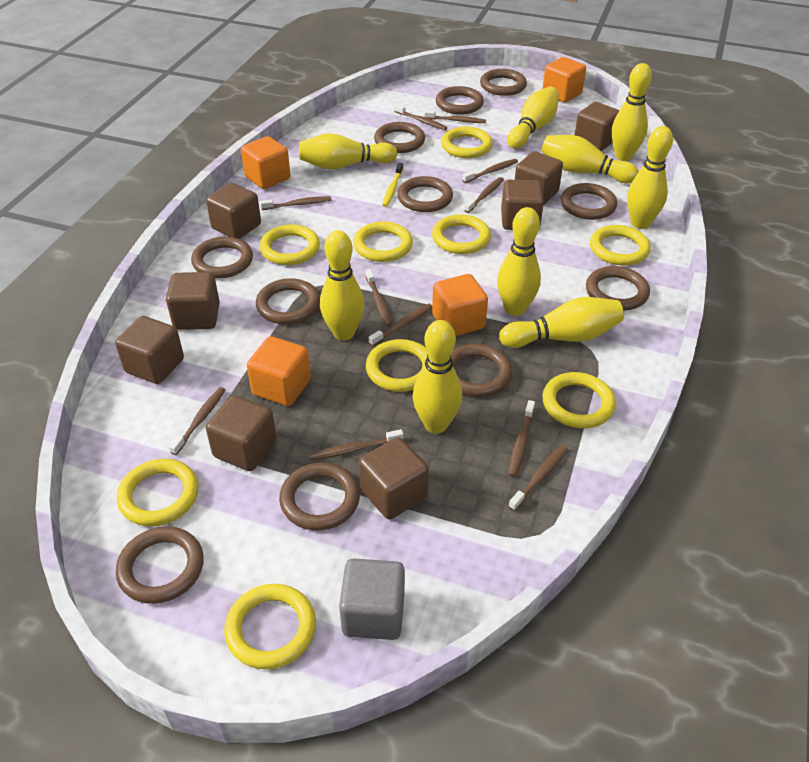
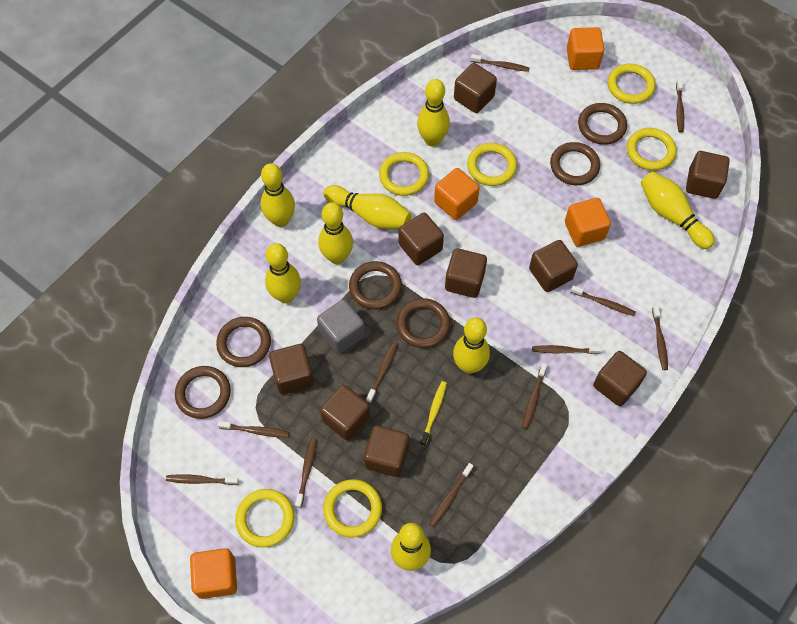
brown cube: [115,316,184,384] [166,272,220,330] [206,183,261,239] [206,395,277,471] [359,437,429,519] [501,180,544,230] [515,151,563,205] [574,102,620,151] = 8 -> [269,344,314,395] [320,385,370,441] [364,425,409,477] [399,213,444,265] [445,248,487,298] [454,63,497,113] [529,240,578,292] [593,351,647,406] [686,151,730,199] = 9
brown ring: [116,526,204,604] [191,236,253,278] [256,278,320,324] [279,462,360,530] [374,122,425,153] [397,176,453,212] [436,86,484,115] [451,344,512,397] [480,69,527,96] [561,183,617,220] [586,266,650,311] = 11 -> [175,366,231,419] [216,317,271,367] [349,261,402,310] [396,298,450,348] [550,142,600,185] [578,103,627,145] = 6
yellow bowling pin: [299,133,397,170] [320,230,365,340] [413,320,462,433] [497,207,541,316] [499,297,624,348] [507,87,559,149] [541,135,639,183] [612,63,652,161] [627,126,673,229] = 9 -> [261,163,295,227] [265,243,301,303] [318,202,353,264] [323,185,411,229] [391,523,431,571] [417,79,450,146] [453,318,490,374] [641,171,715,249] = 8
yellow ring: [117,459,199,526] [224,584,316,669] [260,224,320,265] [353,222,413,262] [366,339,428,392] [432,214,491,254] [441,127,493,158] [542,372,616,428] [590,225,651,266] = 9 -> [235,489,295,548] [323,479,382,538] [379,152,429,196] [467,143,517,186] [608,64,656,104] [627,128,677,170] = 6

